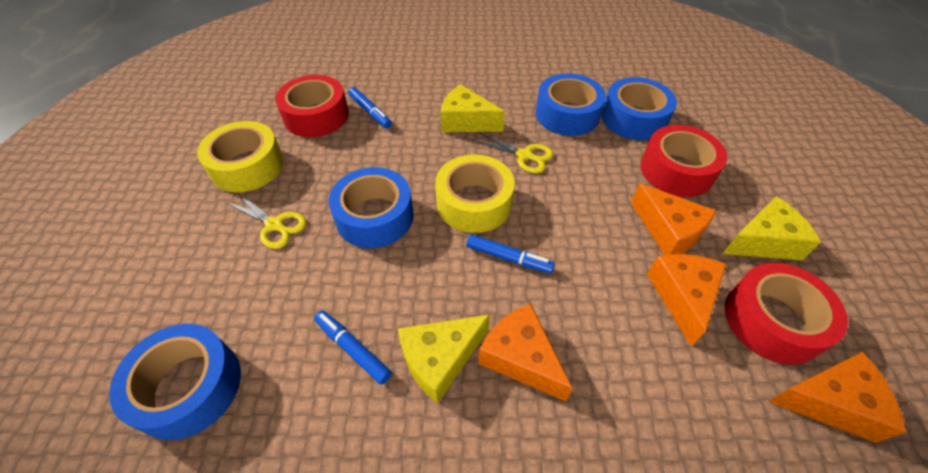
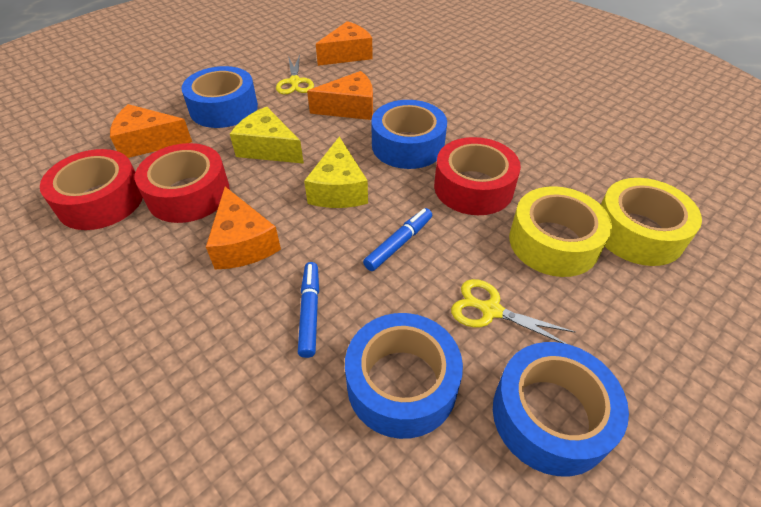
blue marker: [314,310,392,385] [348,87,392,128] [466,234,555,273] = 3 -> [298,262,319,358] [363,208,432,271] = 2
yellow cheese: [398,314,490,403] [441,84,505,132] [722,196,821,260] = 3 -> [230,107,304,164] [304,137,368,208] = 2

